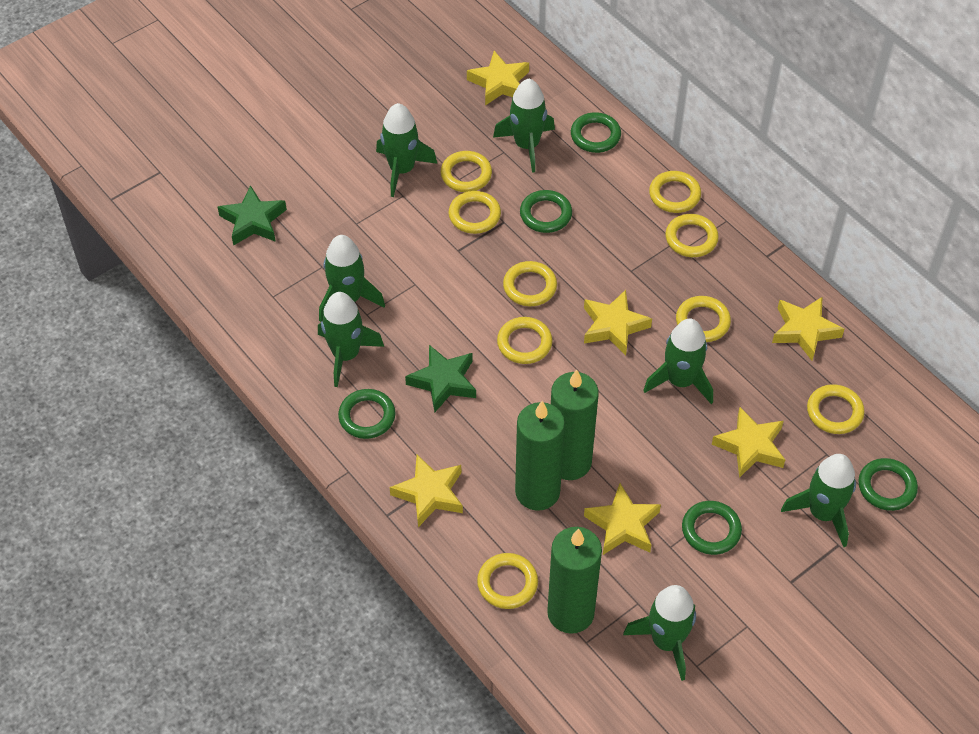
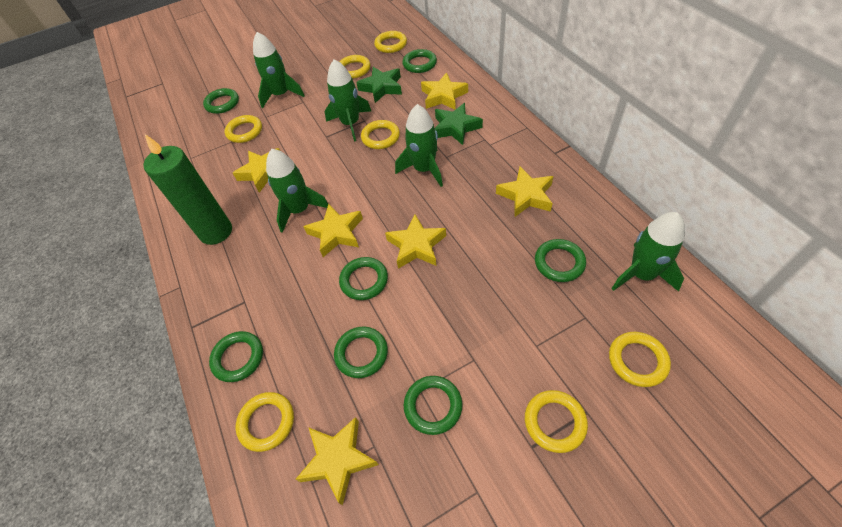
green candle: [515,401,565,511] [547,527,602,634] [551,369,599,480] = 3 -> [144,134,232,245] = 1
green ring: [338,389,395,439] [520,190,572,233] [571,112,621,153] [682,501,742,555] [858,458,918,511] = 5 -> [203,88,239,114] [209,331,263,382] [334,326,388,378] [339,257,388,300] [402,49,437,73] [404,376,462,435] [535,239,586,282] = 7
green rocket: [318,292,384,387] [319,235,385,322] [376,103,437,197] [493,79,555,173] [623,585,696,681] [643,318,713,404] [781,454,856,547] = 7 -> [253,32,305,108] [266,149,328,233] [325,59,371,142] [395,104,443,187] [611,212,685,292] = 5
yellow ring: [441,151,492,192] [448,191,501,234] [477,553,538,609] [497,317,553,364] [503,261,557,306] [649,171,701,213] [665,214,719,257] [676,296,731,342] [807,384,864,434] = 9 -> [224,115,262,143] [236,392,294,452] [339,55,370,79] [361,120,400,149] [374,31,407,53] [525,390,588,453] [609,332,671,387] = 7

